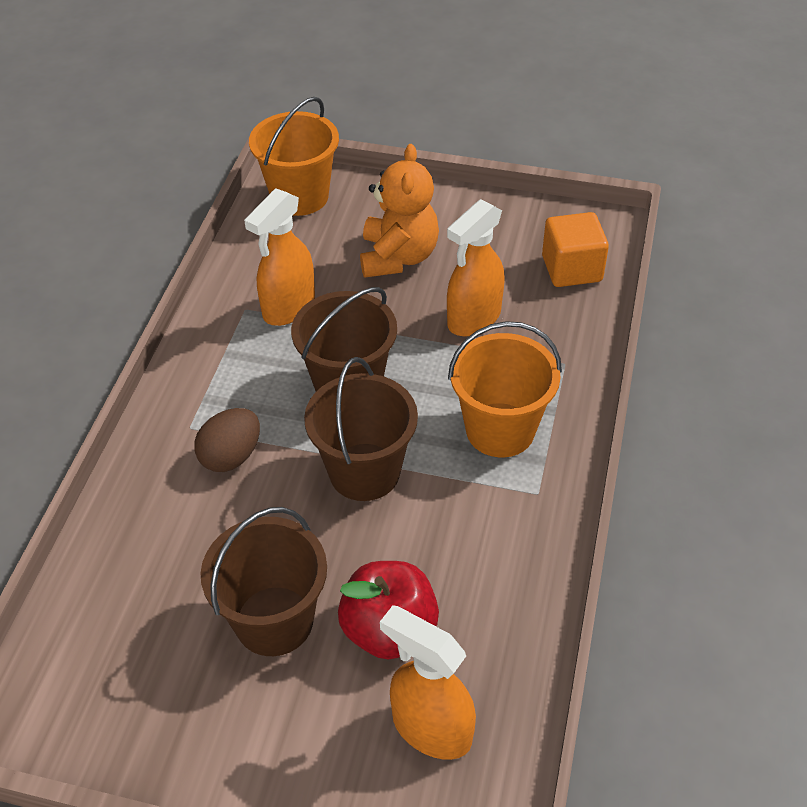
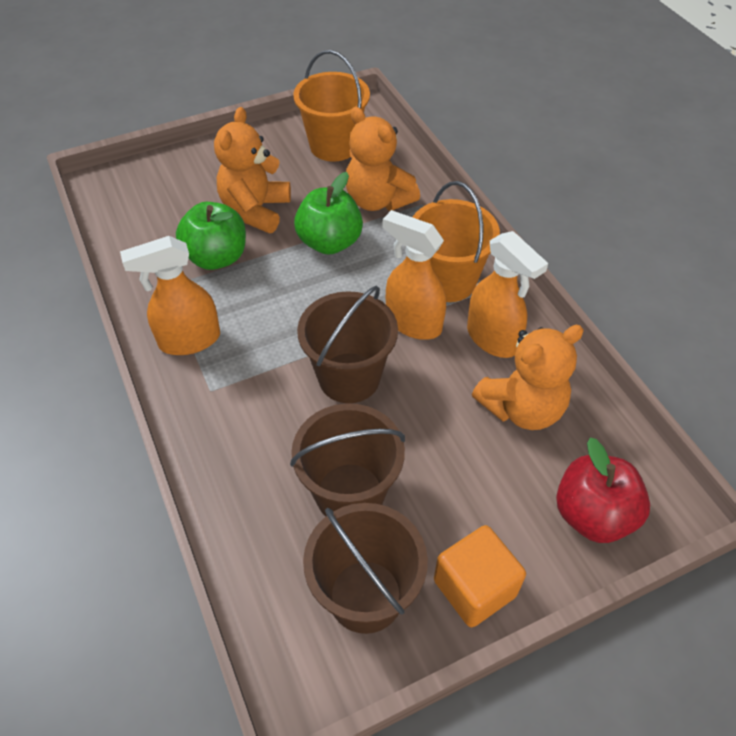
brown egg: [194,408,260,472] = 1 -> none = 0
green apple: none = 0 -> [176,202,246,270] [294,172,363,255] = 2
orange teddy bear: [360,144,439,278] = 1 -> [214,107,291,233] [346,107,420,211] [472,325,584,430] = 3

